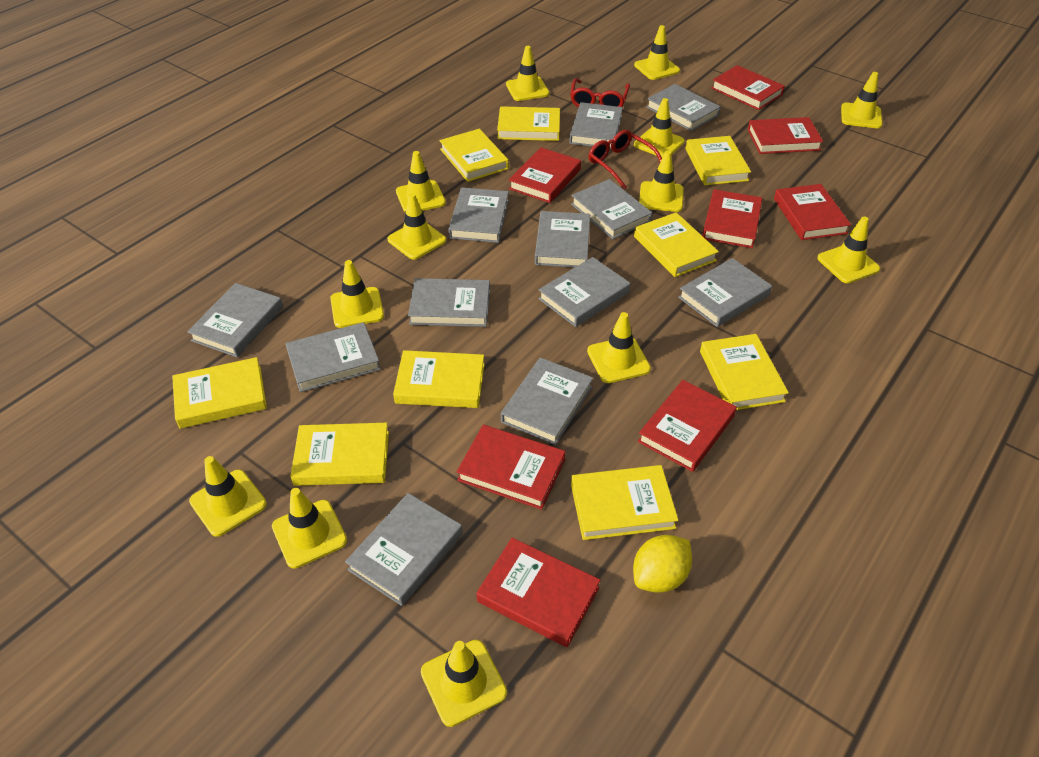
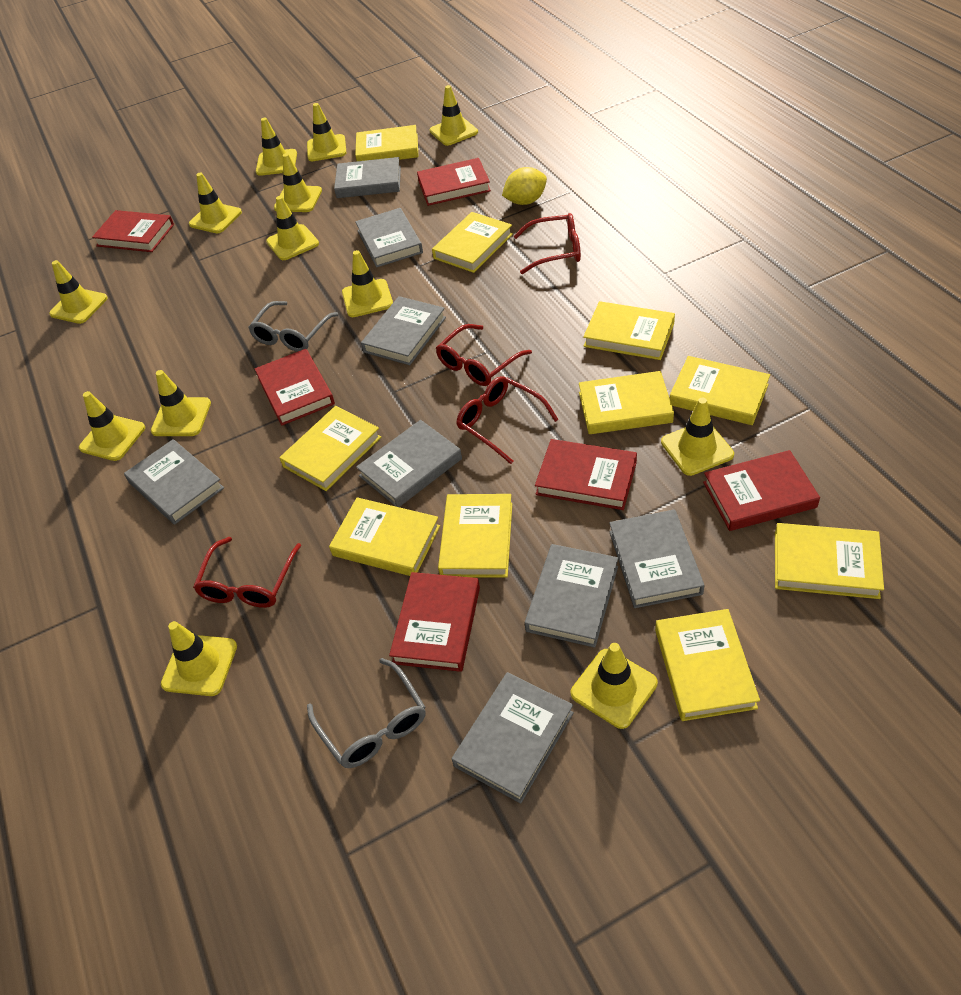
grey book: [187,283,283,357] [285,322,381,392] [345,493,463,606] [408,278,490,327] [448,187,509,243] [501,357,593,445] [535,211,590,268] [538,257,630,327] [569,102,623,149] [571,179,652,239] [646,84,721,131] [678,258,772,327] = 12 -> [124,439,224,525] [334,157,401,198] [355,208,423,268] [356,420,462,507] [361,296,446,365] [452,672,574,803] [525,544,618,648] [609,509,705,608] = 8
grey glasses: none = 0 -> [248,301,339,352] [307,658,426,768] = 2
red book: [457,425,566,510] [476,538,600,647] [509,147,581,203] [638,380,737,472] [702,189,762,248] [711,65,785,110] [748,117,823,154] [774,184,851,240] = 8 -> [92,210,174,252] [255,349,335,426] [389,572,480,672] [417,158,491,206] [535,439,637,510] [703,450,820,531] = 6
red glasses: [570,78,630,107] [588,130,662,190] = 2 -> [193,537,301,608] [436,324,532,386] [456,376,559,464] [513,213,581,274] = 4
yellow book: [172,357,267,429] [290,423,389,486] [393,350,485,408] [439,129,509,182] [497,106,560,141] [571,465,678,540] [634,212,719,277] [685,136,751,185] [700,334,789,410] = 9 -> [279,406,381,491] [329,497,440,576] [355,125,418,161] [432,212,513,273] [438,494,512,578] [579,371,674,434] [583,301,675,360] [655,609,760,721] [670,356,770,425] [775,523,884,599] = 10

